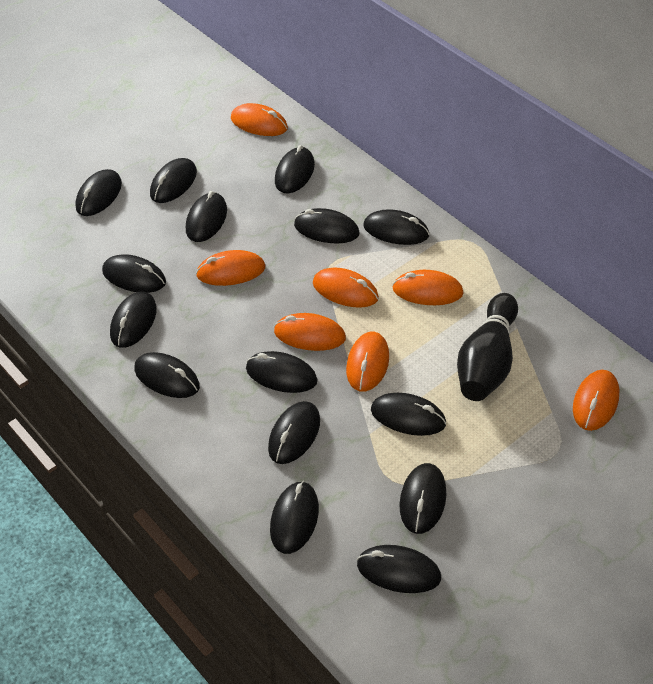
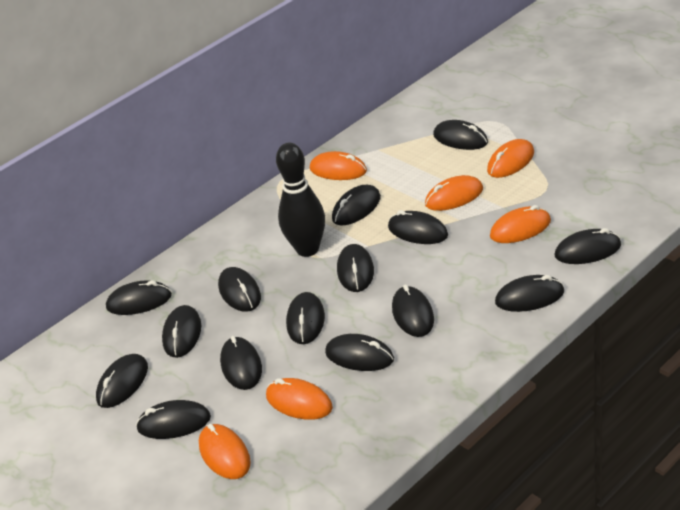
orange mouse: [196,250,266,286] [231,103,288,136] [274,313,346,351] [313,268,379,308] [346,332,389,392] [392,270,464,305] [573,370,619,431] = 7 -> [199,424,251,479] [266,378,333,420] [310,151,367,180] [425,175,483,211] [487,139,534,178] [490,205,551,243] = 6

